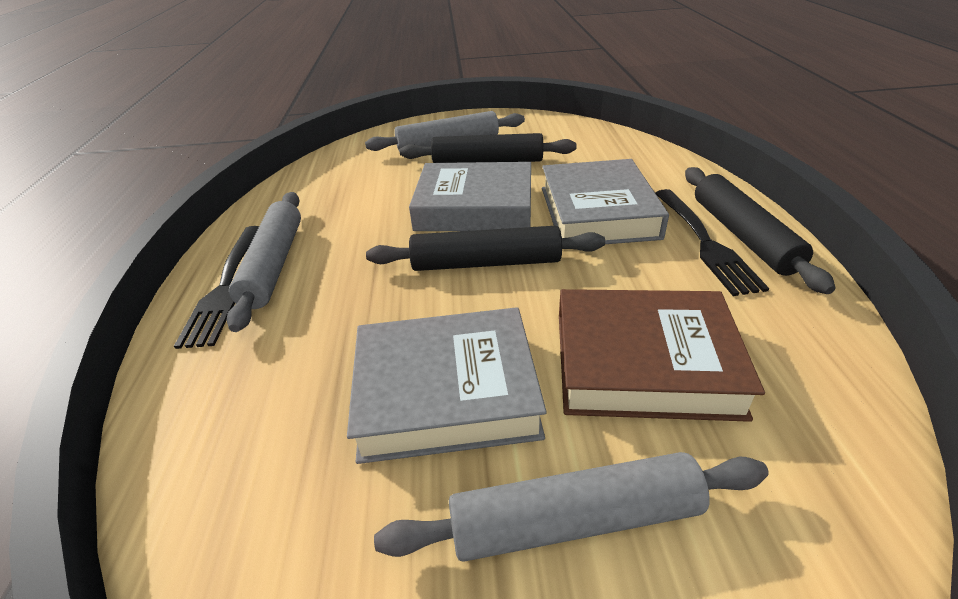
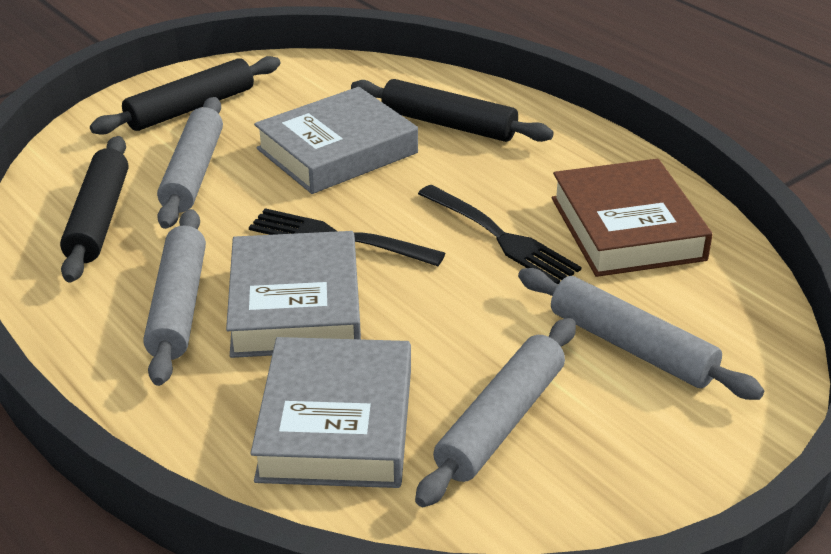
grey rolling pin: [227,192,301,332] [365,111,525,152] [374,452,769,562] = 3 -> [143,209,206,386] [157,97,223,229] [415,318,576,507] [518,268,764,400] = 4

